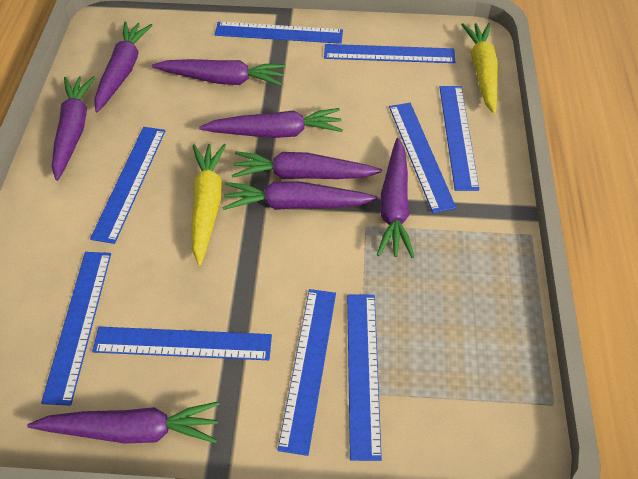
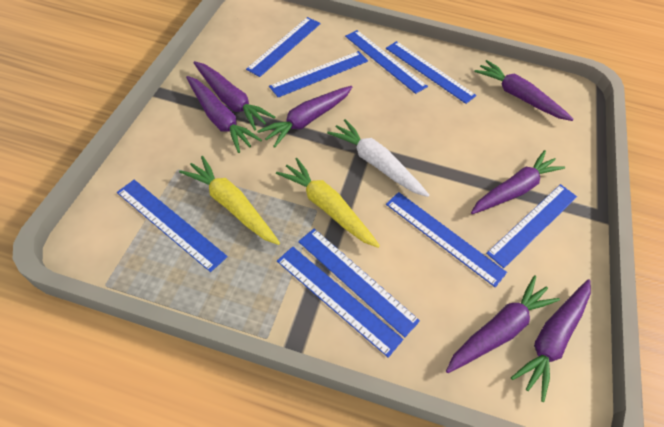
purple carrot: [27,401,219,444] [52,76,96,181] [95,21,153,112] [152,59,286,86] [199,108,343,138] [222,181,377,210] [232,151,382,179] [377,138,414,258] = 8 -> [186,76,262,153] [194,61,275,130] [257,86,352,148] [446,275,560,373] [471,150,565,214] [474,60,574,121] [511,279,591,402] = 7
white carrot: none = 0 -> [327,119,429,197] = 1

